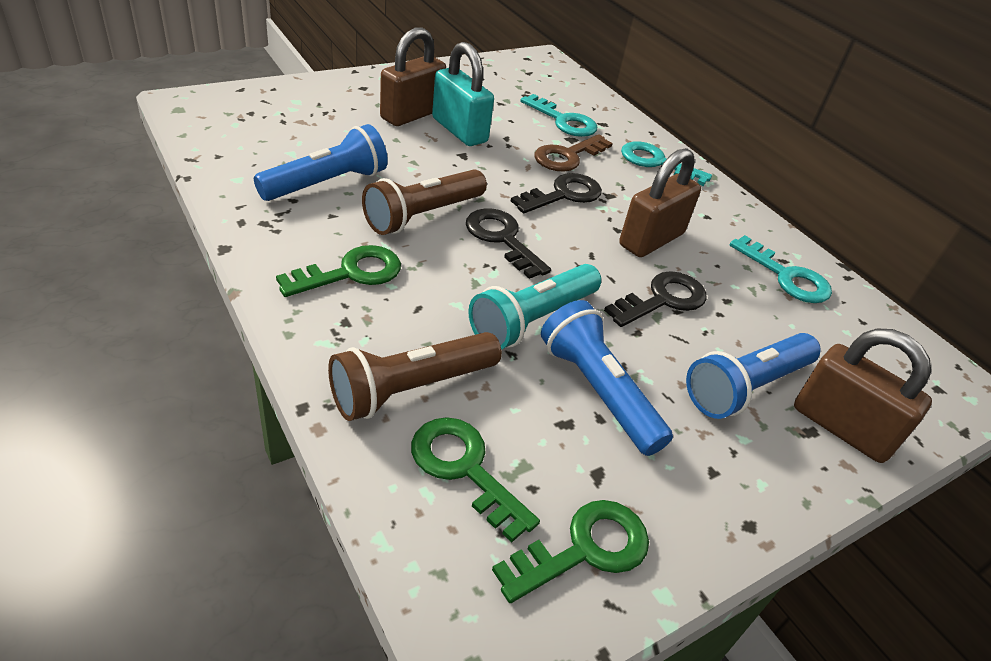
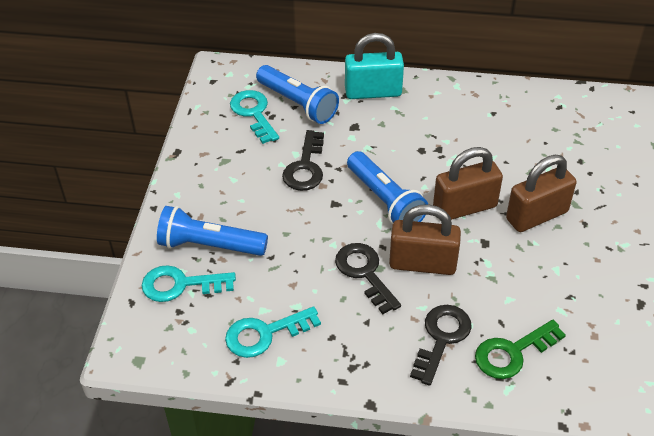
brown flashlight: [328,332,502,421] [362,169,487,235] = 2 -> none = 0
brown key: [534,134,613,172] = 1 -> none = 0
green key: [276,245,401,297] [411,417,540,543] [492,500,649,603] = 3 -> [475,320,566,379] = 1
turquoise flashlight: [468,264,601,350] = 1 -> none = 0

